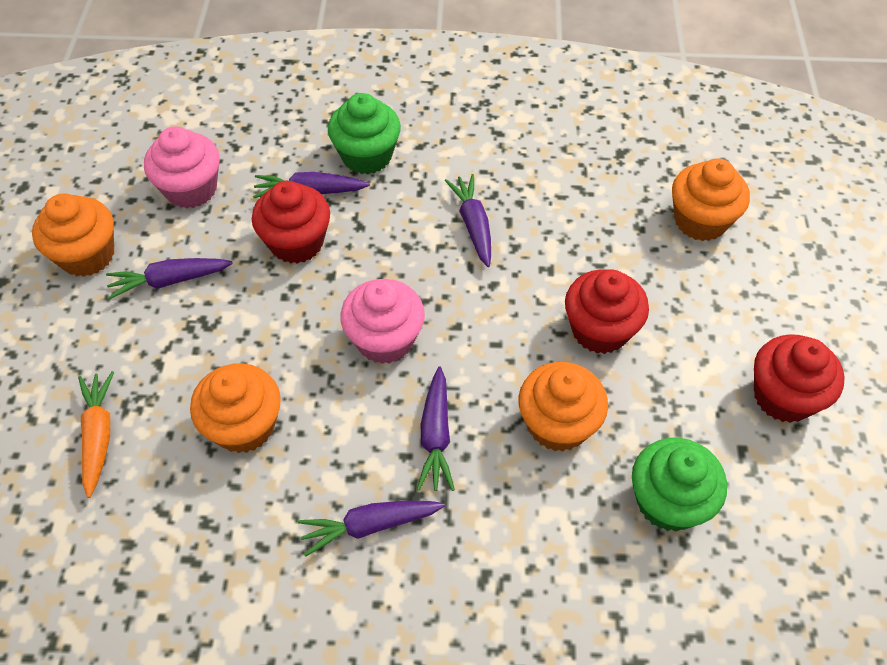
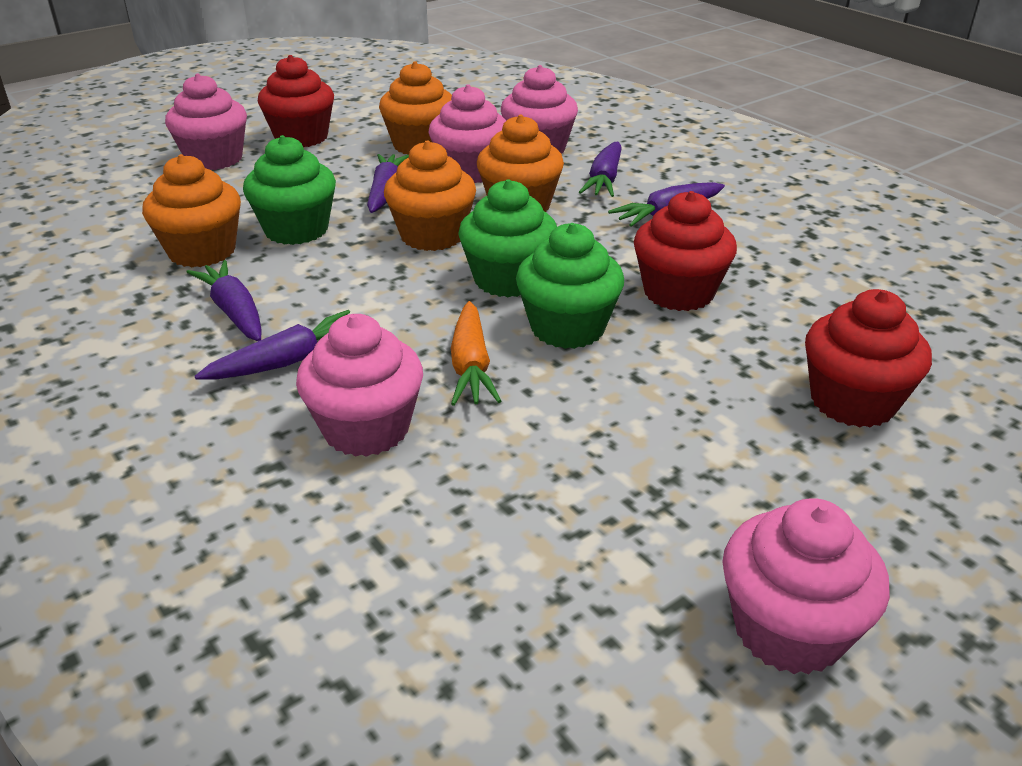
green cupcake: [328,93,401,174] [632,438,727,531] = 2 -> [243,135,336,245] [458,179,557,297] [516,223,624,349] = 3
pink cupcake: [144,126,220,208] [340,279,425,364] = 2 -> [165,73,247,170] [296,314,423,457] [429,85,506,183] [501,65,578,154] [722,498,890,675] = 5

